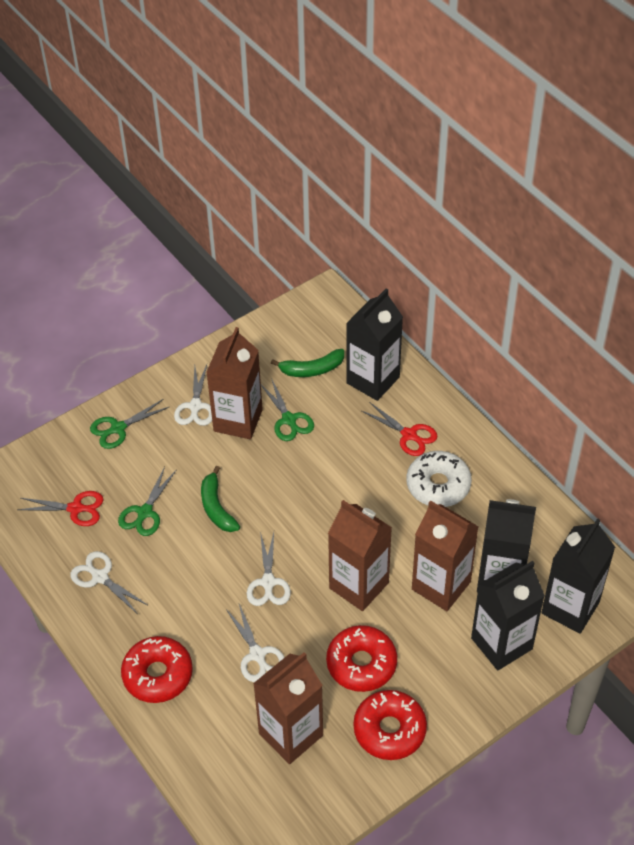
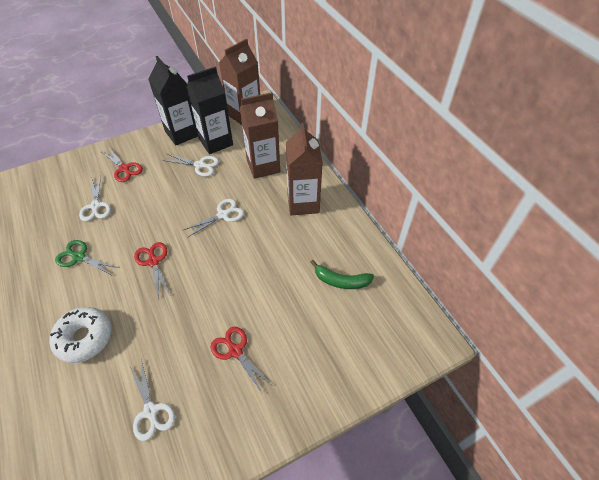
black carton: [346,288,403,401] [471,561,545,670] [477,499,536,593] [541,518,615,634] = 4 -> [148,56,198,145] [186,66,233,154] = 2
brown carton: [206,327,263,439] [253,652,323,764] [328,500,392,611] [412,500,479,611] = 4 -> [219,39,260,125] [240,92,280,179] [286,123,323,215] = 3
green banana: [201,466,240,532] [271,349,344,377] = 2 -> [310,260,374,289] = 1
green scissors: [90,399,169,449] [118,466,176,536] [261,378,314,441] = 3 -> [55,240,119,275] = 1
red donut: [121,636,193,703] [326,625,397,692] [354,690,427,760] = 3 -> none = 0
red scissors: [17,491,104,526] [362,402,438,456] = 2 -> [102,148,143,182] [134,242,170,298] [210,327,273,393] = 3

